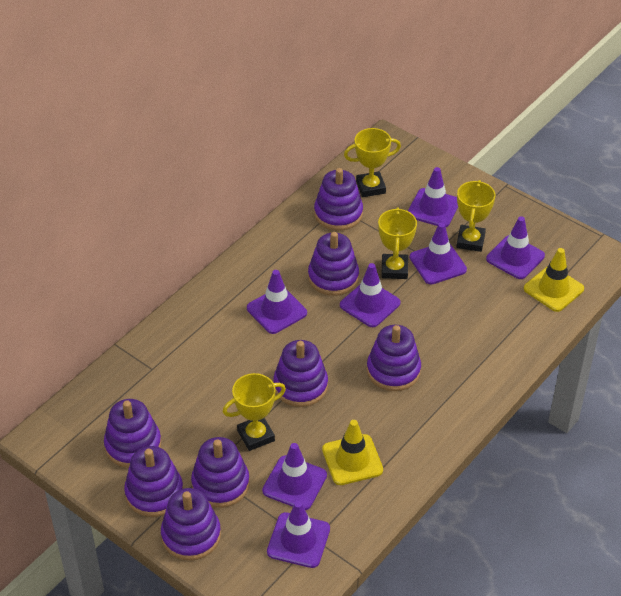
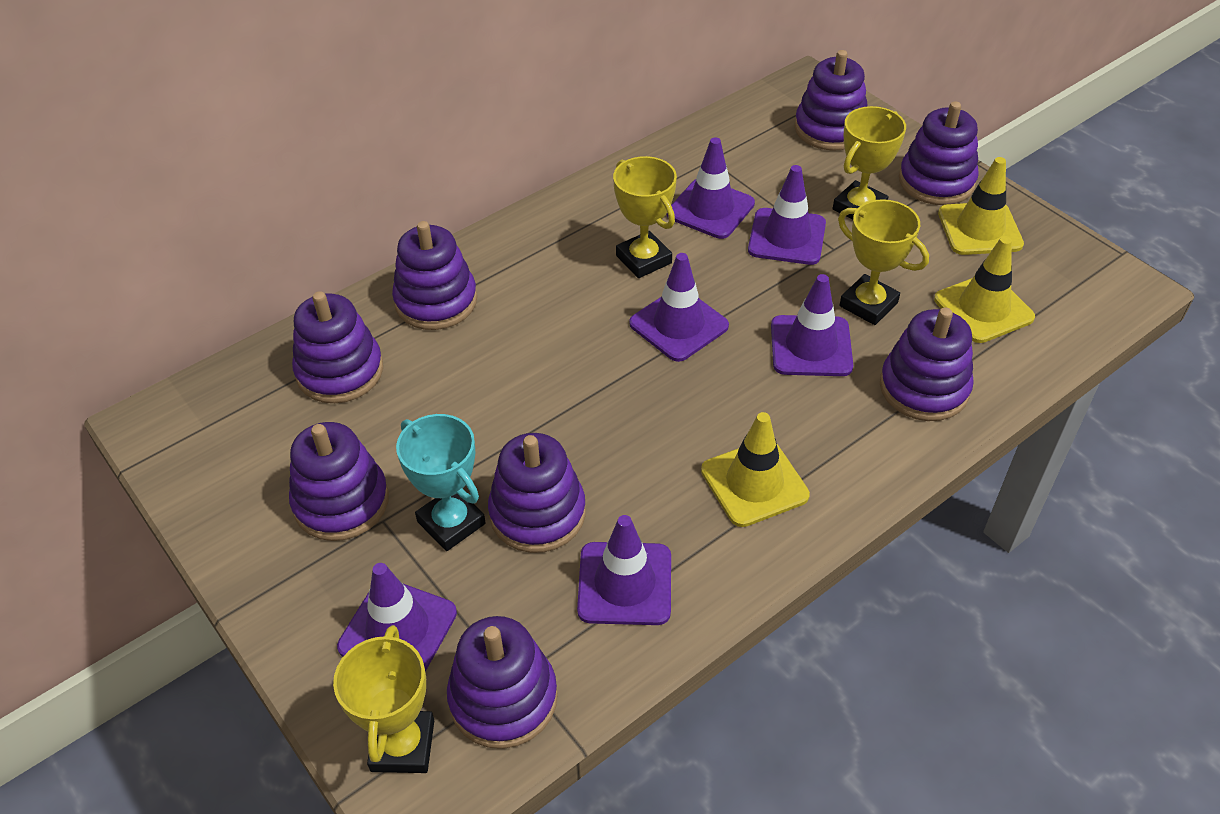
purple traffic cone: [247,270,307,334] [262,443,327,510] [267,501,330,568] [340,263,401,327] [408,167,458,227] [410,223,467,284] [486,216,545,279] = 7 -> [337,563,457,672] [577,515,671,625] [629,253,729,362] [667,137,755,239] [748,165,826,265] [771,274,853,376] = 6
turquoise trophy: none = 0 -> [396,414,486,551] = 1
yellow traffic cone: [322,420,383,485] [524,248,584,312] = 2 -> [701,412,810,527] [934,236,1035,343] [938,157,1024,255] = 3

